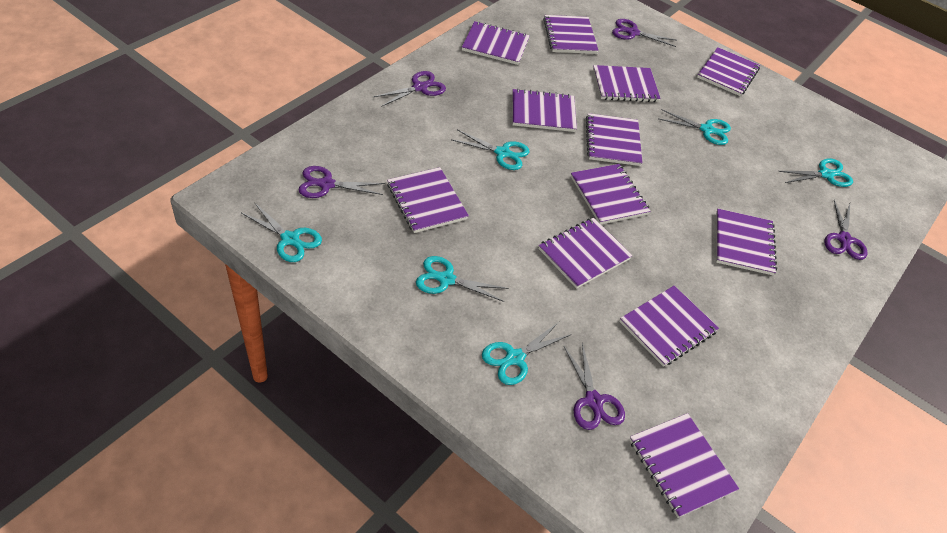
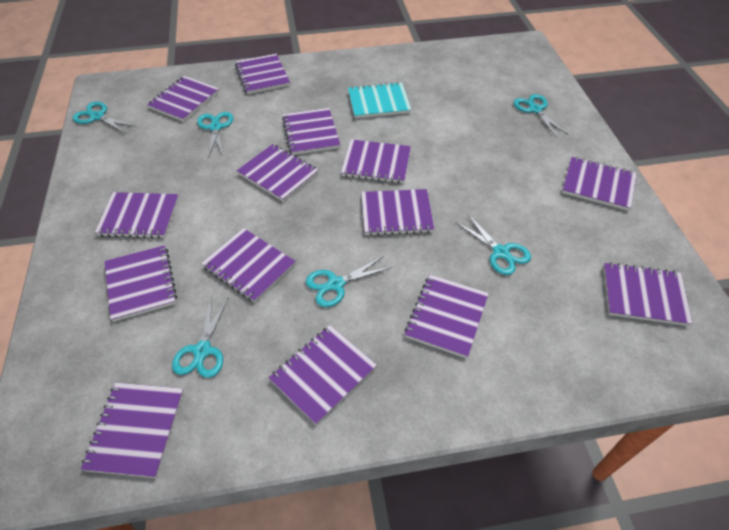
purple notebook: [387,167,469,233] [462,21,530,65] [512,89,577,132] [539,218,633,289] [543,15,599,54] [571,164,651,224] [586,113,642,166] [593,65,661,102] [619,286,719,367] [629,413,739,518] [697,47,760,96] [716,209,777,275] = 12 -> [81,383,184,478] [95,192,179,239] [105,245,177,322] [147,76,219,122] [201,228,296,303] [235,54,290,94] [237,144,319,202] [269,325,377,425] [282,108,340,155] [341,139,411,183] [361,189,434,236] [405,275,489,358] [562,157,637,211] [603,262,692,326] = 14
purple scissors: [299,166,385,198] [373,71,446,107] [564,343,625,430] [612,19,676,47] [824,200,867,260] = 5 -> none = 0
turquoise notebook: none = 0 -> [348,82,411,118] = 1

